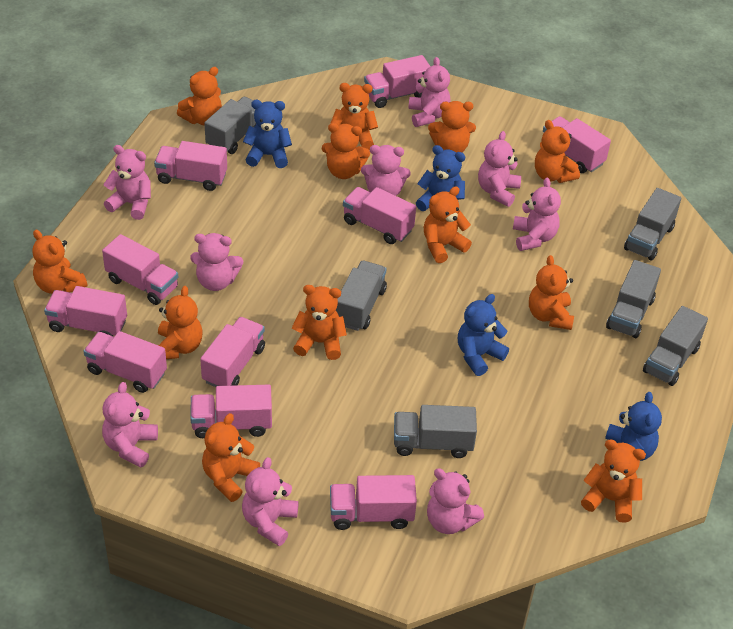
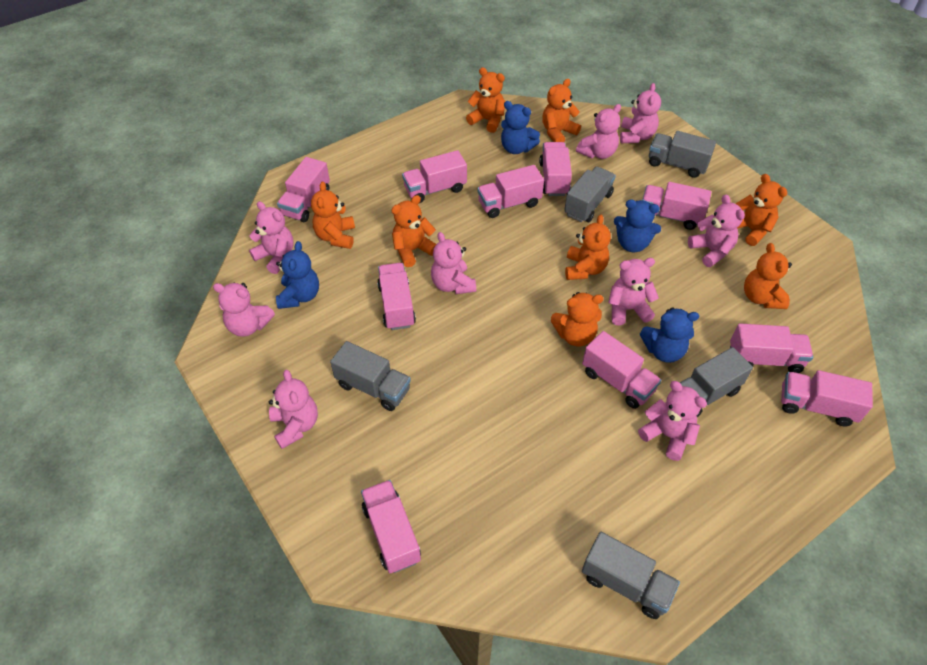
grey truck: [204,97,256,154] [336,261,387,331] [394,405,477,458] [606,260,661,338] [624,188,681,260] [643,306,708,386] = 6 -> [330,341,411,411] [564,166,616,222] [582,532,680,619] [649,131,716,178] [680,347,753,417] = 5
orange teddy bear: [32,230,87,294] [158,286,203,359] [177,67,222,125] [202,413,260,502] [292,285,347,360] [322,123,370,179] [331,83,378,150] [424,186,472,263] [428,101,476,153] [529,255,574,330] [535,120,580,183] [581,439,646,523] = 12 -> [311,182,355,249] [392,195,436,267] [466,67,505,133] [542,79,581,142] [551,292,604,346] [565,214,611,280] [736,174,787,246] [744,243,792,309] = 8

